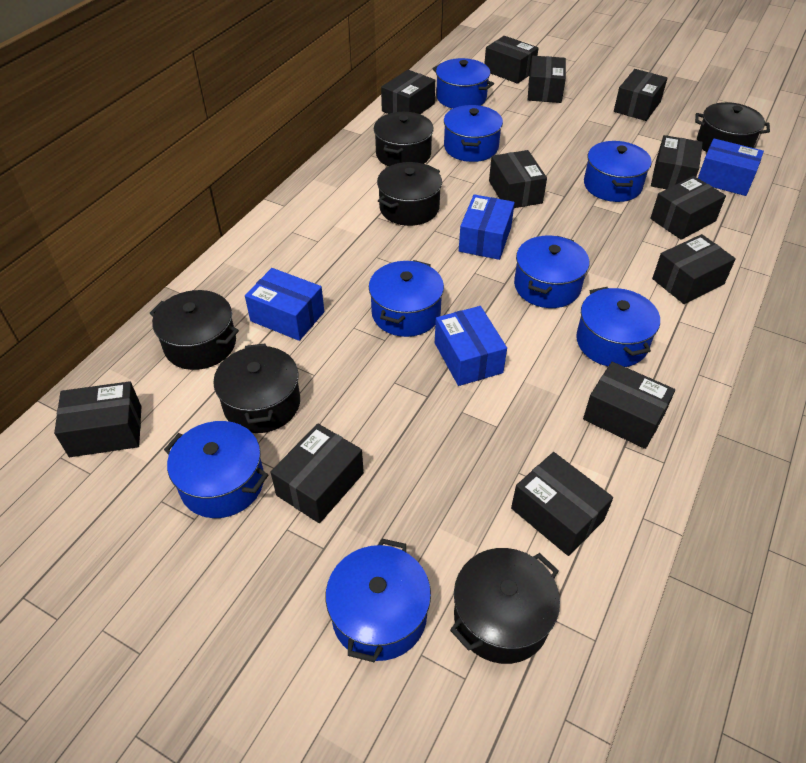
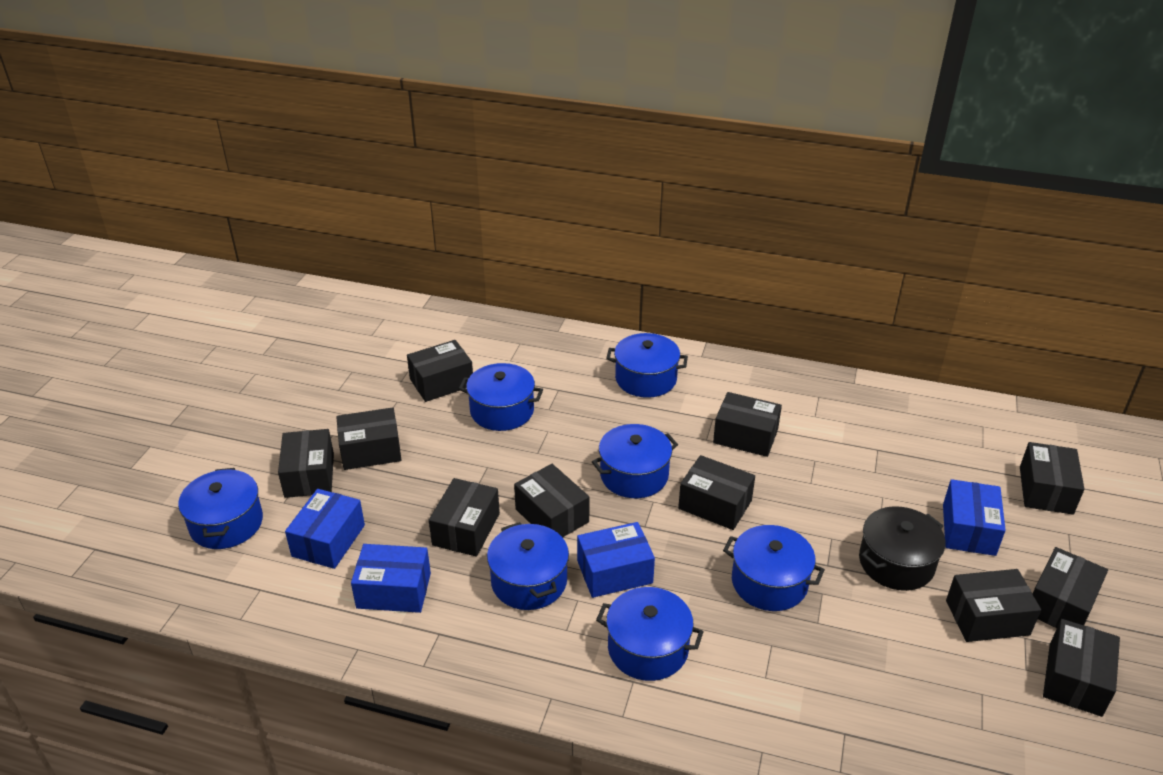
black box: [54,381,141,457] [271,423,364,523] [381,70,435,114] [484,36,539,84] [489,150,547,208] [511,452,613,556] [528,56,566,103] [583,362,675,449] [614,69,668,121] [650,176,726,240] [651,135,703,189] [652,234,736,304] = 12 -> [278,429,334,498] [337,407,402,470] [407,340,473,402] [429,478,500,557] [514,464,589,538] [678,455,755,530] [713,392,782,457] [946,569,1041,642] [1020,442,1084,515] [1033,547,1108,628] [1043,619,1120,717] = 11
black pot: [149,290,239,370] [213,344,300,433] [374,112,434,167] [377,162,442,226] [450,548,560,664] [695,102,770,152] = 6 -> [859,506,946,591] = 1
blue pot: [164,421,268,518] [326,539,431,662] [369,260,444,337] [432,58,494,109] [444,105,503,162] [514,235,589,308] [576,287,660,367] [584,141,652,202] = 8 -> [178,468,263,549] [459,363,543,431] [487,522,569,610] [592,424,678,498] [596,587,704,681] [606,333,688,398] [723,525,825,611] = 7

